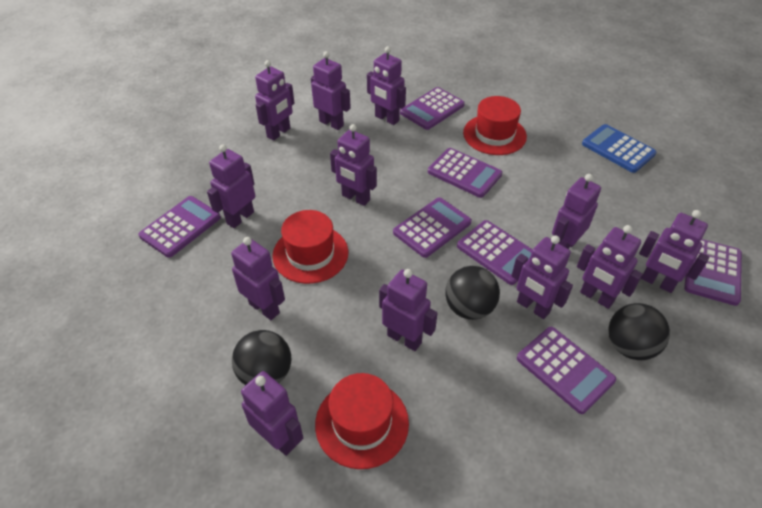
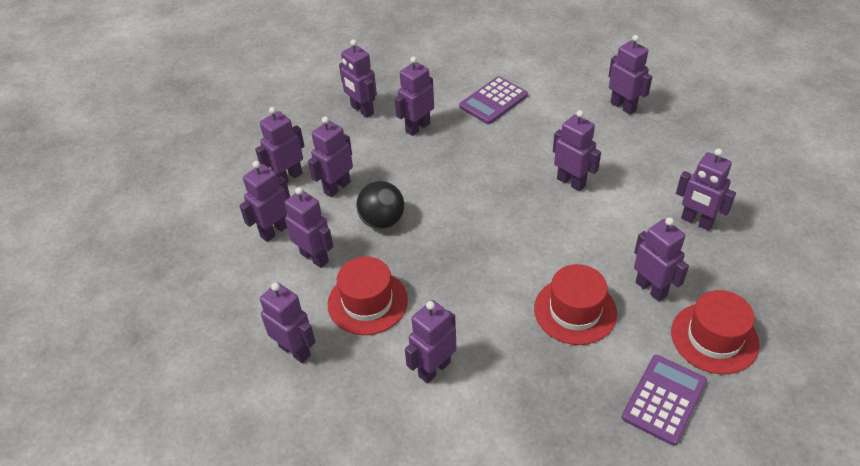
black ball: [232,330,291,385] [445,266,500,320] [609,303,670,360] = 3 -> [356,181,404,229] = 1
blue calculator: [582,124,656,173] = 1 -> none = 0
purple calculator: [138,196,221,258] [393,197,472,258] [400,87,465,130] [428,148,502,198] [457,220,533,285] [517,327,616,414] [684,239,742,306] = 7 -> [459,76,528,124] [622,355,707,446] = 2

